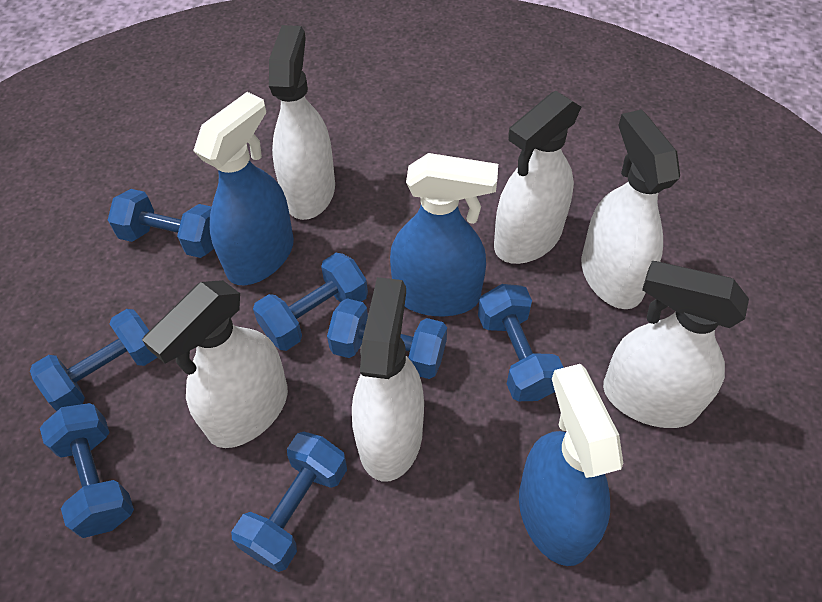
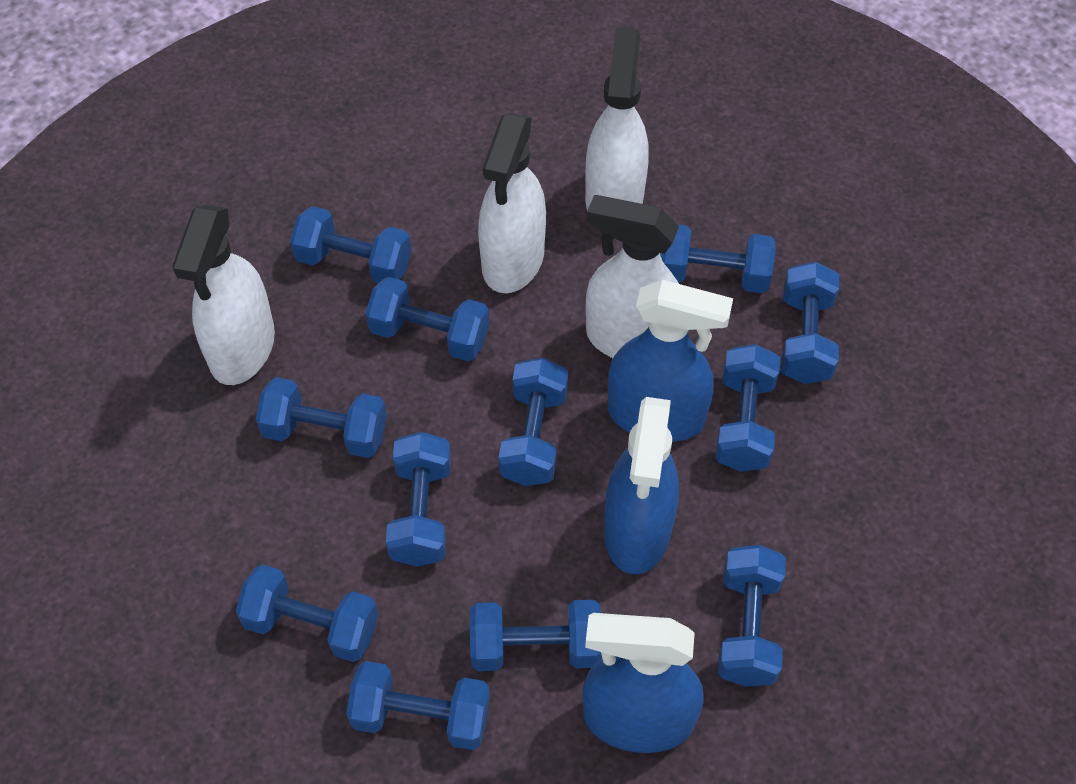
blue dumbbell: [30,309,158,411] [40,403,134,538] [108,189,214,258] [231,432,347,572] [253,253,368,351] [327,298,447,379] [478,284,564,401] = 7 -> [236,564,378,662] [256,377,387,458] [290,206,411,283] [346,661,490,750] [366,277,489,361] [386,432,451,567] [470,600,602,671] [499,358,568,486] [661,224,776,293] [715,344,780,472] [718,545,786,687] [781,262,839,384] = 12
white spray bottle: [142,280,288,448] [269,25,335,220] [352,277,424,482] [494,91,581,264] [581,109,680,309] [603,261,749,428] = 6 -> [172,205,275,385] [478,113,546,293] [585,27,649,210] [586,195,679,358] = 4

